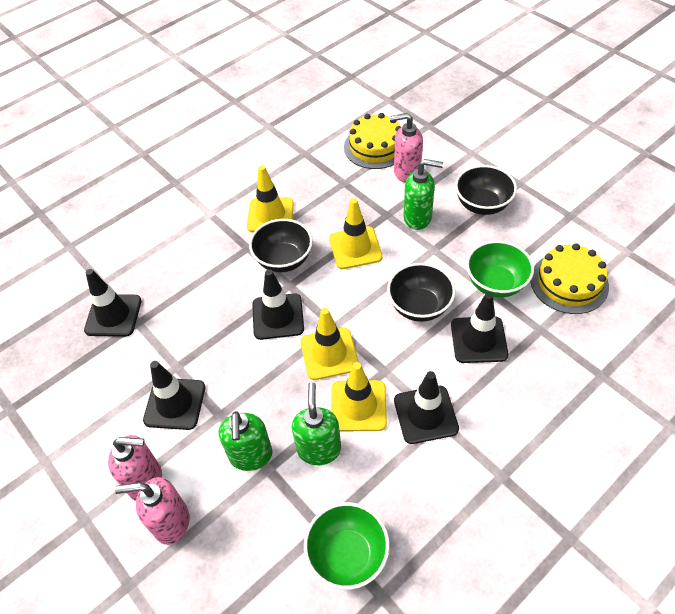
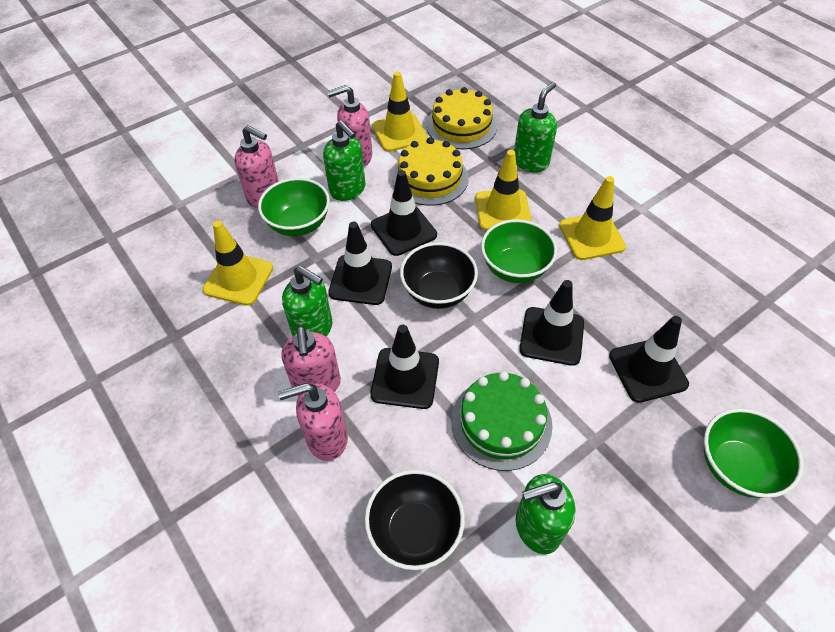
black bowl: [249,219,313,272] [387,263,456,322] [455,165,517,215] = 3 -> [365,470,465,570] [400,242,478,309] = 2
green bowl: [304,502,390,590] [466,241,534,298] = 2 -> [258,178,330,236] [481,219,557,283] [704,408,803,498] = 3
green cake: none = 0 -> [451,371,553,471] = 1
green soap dispenser: [218,411,273,471] [292,382,341,465] [404,159,443,230] = 3 -> [282,266,332,337] [323,120,365,201] [514,82,557,173] [516,474,575,554] = 4
pink soap dispenser: [108,435,162,501] [115,477,190,545] [390,113,423,183] = 3 -> [234,125,279,208] [278,383,348,461] [281,326,341,396] [327,85,372,166] = 4

